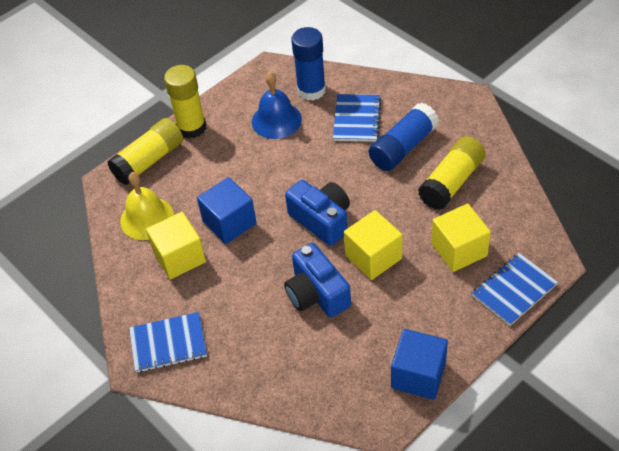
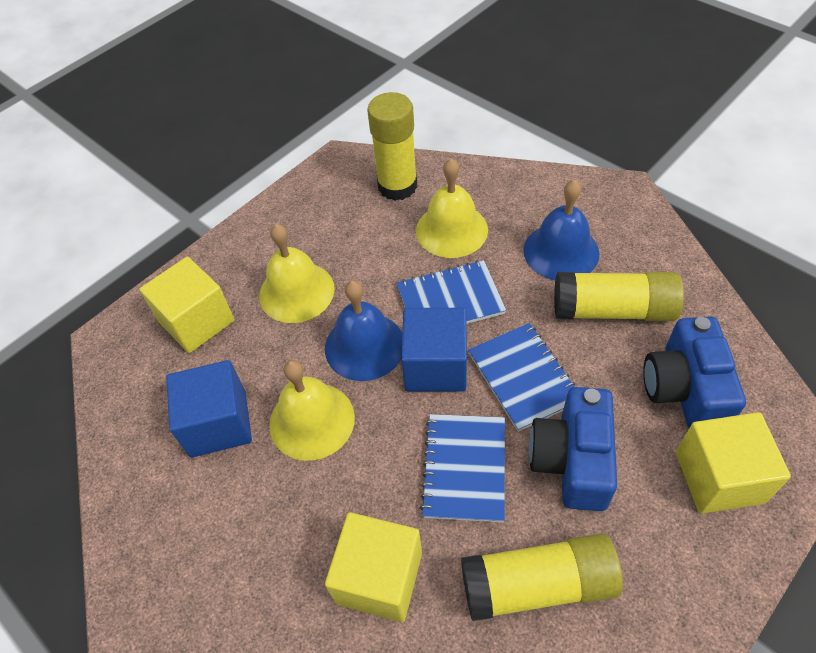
blue bell: [252,72,302,139] = 1 -> [325,280,402,381] [523,179,599,280] = 2
blue glue stick: [291,27,326,101] [369,103,439,171] = 2 -> none = 0
yellow bell: [120,172,174,240] = 1 -> [259,224,335,323] [269,360,355,461] [416,158,488,258] = 3

